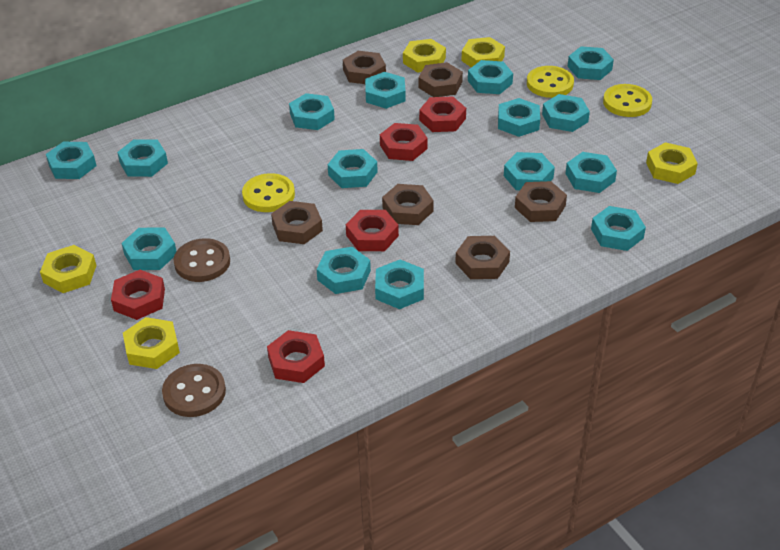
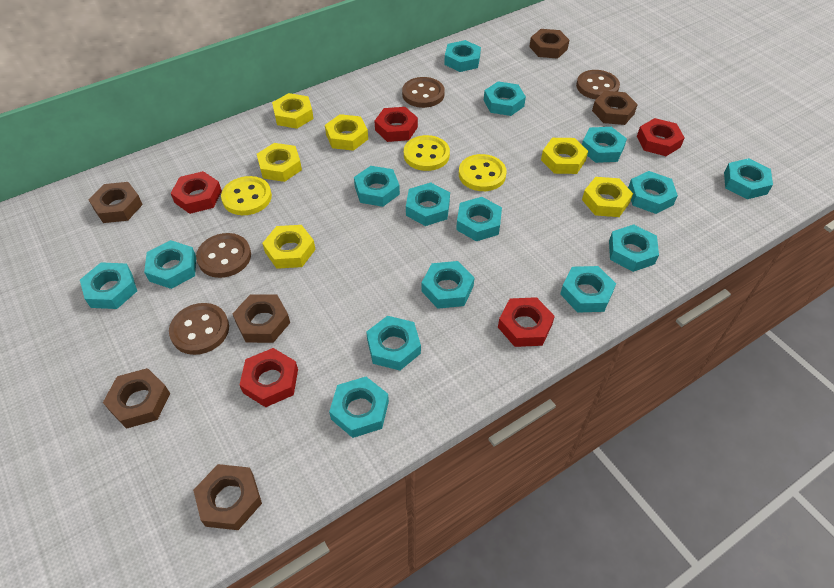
brown button: [162,364,226,417] [174,238,230,282] = 2 -> [169,303,229,355] [196,233,251,278] [402,77,445,108] [576,70,620,99] = 4
yellow nut: [40,245,96,293] [123,317,180,369] [403,39,446,73] [461,37,505,67] [646,142,698,184] = 5 -> [257,143,302,182] [262,225,316,269] [272,93,314,129] [325,114,368,151] [541,138,588,174] [582,177,633,217] = 6

